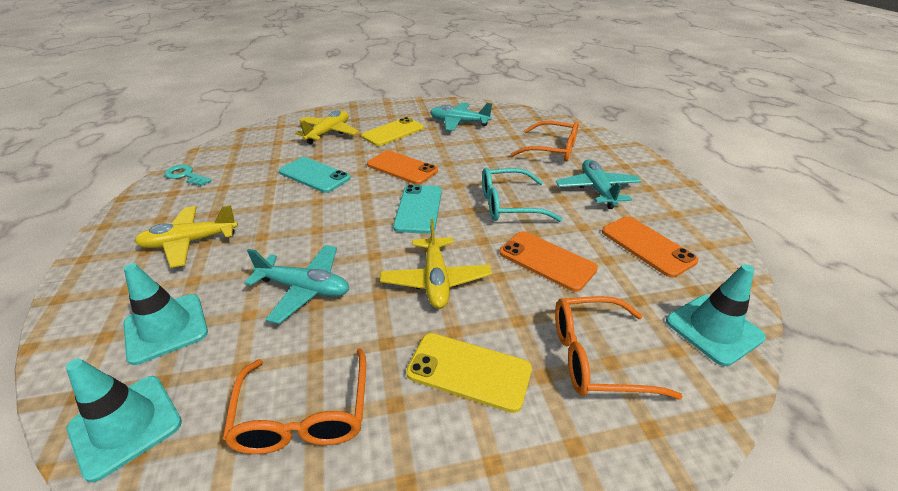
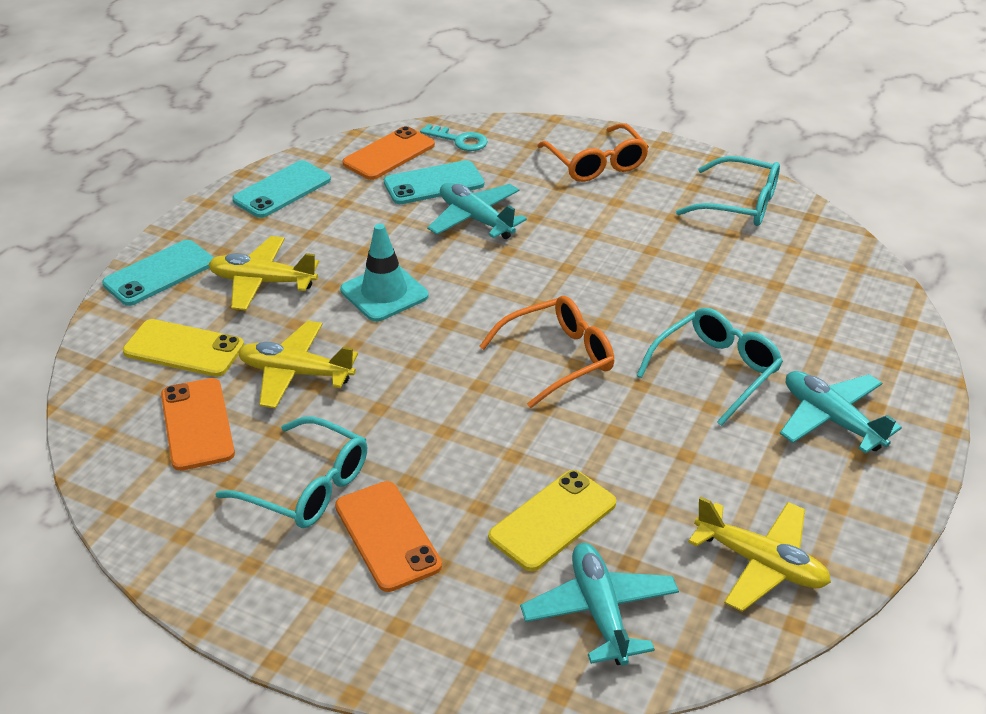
orange glasses: [223,348,366,454] [511,121,578,162] [555,296,683,399] = 3 -> [479,296,614,408] [537,123,649,182] = 2
turquoise glasses: [482,168,562,222] = 1 -> [215,417,367,528] [636,308,783,426] [676,156,780,226] = 3
turquoise phone: [279,157,351,193] [393,184,442,234] = 2 -> [102,240,214,306] [232,160,331,218] [384,160,484,204] = 3
turquoise traffic cone: [66,359,182,482] [123,263,208,365] [666,264,766,366] = 3 -> [340,223,429,322] = 1

